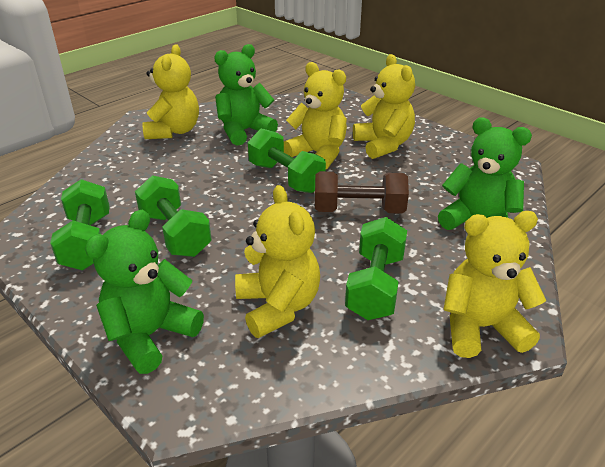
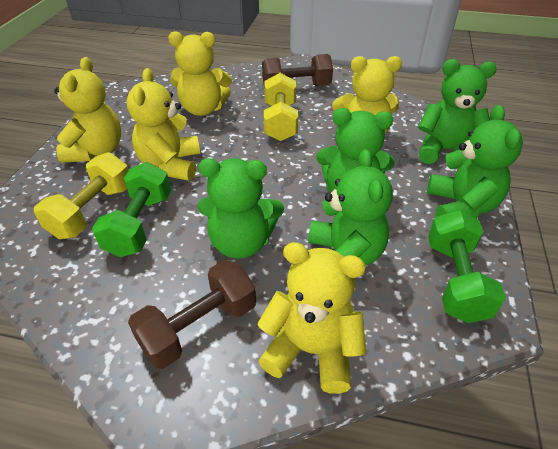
brown dumbbell: [315,171,409,214] = 1 -> [128,260,256,369] [262,54,333,88] = 2
green dumbbell: [50,179,110,270] [135,175,212,257] [248,128,326,193] [345,217,407,320] = 4 -> [92,162,171,258] [428,210,506,323] = 2
green teddy bear: [85,210,204,374] [214,44,278,146] [438,117,532,230] = 3 -> [198,158,284,259] [308,149,393,265] [316,108,395,192] [418,59,497,164] [427,105,523,219] = 5
yellow dumbbell: none = 0 -> [34,152,129,239] [264,73,298,141] = 2

